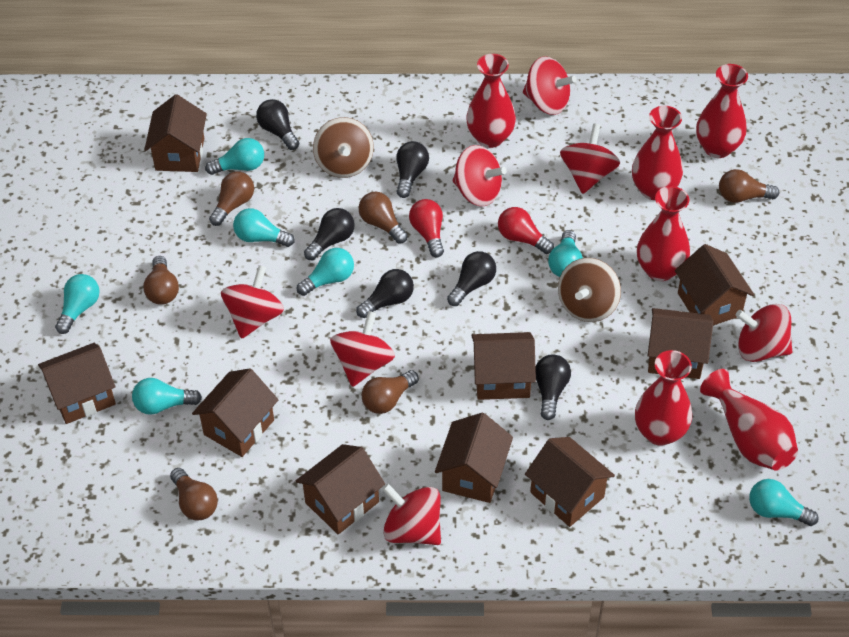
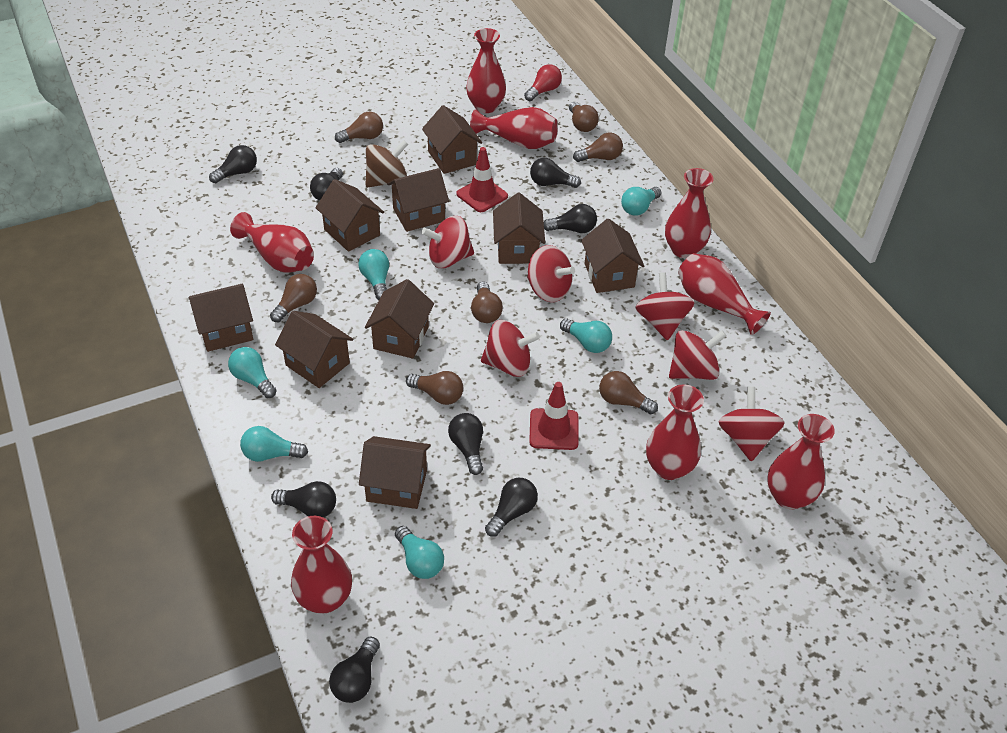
black light bulb: [256,99,300,150] [304,208,355,260] [356,269,414,318] [396,141,429,198] [447,251,496,306] [535,355,571,420] = 6 -> [209,145,257,183] [271,481,336,517] [310,168,343,201] [329,636,380,703] [448,413,483,475] [485,478,538,537] [530,158,581,188] [544,204,597,233] = 8
brown light bulb: [143,256,179,305] [170,468,218,520] [209,172,254,226] [359,192,408,244] [361,370,419,414] [719,169,779,203] = 6 -> [270,274,317,322] [335,112,383,143] [406,371,463,405] [471,282,503,323] [569,102,599,132] [573,133,623,162] [599,371,658,414] = 7
brown spinning top: [313,117,374,178] [558,258,621,322] = 2 -> [365,140,408,187] = 1
red light bulb: [409,199,444,258] [498,207,554,254] = 2 -> [524,64,562,101] = 1
red spinning top: [221,265,284,339] [330,311,395,387] [382,483,441,545] [453,145,507,206] [523,56,577,115] [560,123,620,194] [736,304,792,362] = 7 -> [421,216,474,268] [481,320,540,377] [527,245,575,302] [635,272,695,341] [669,330,727,380] [719,387,785,461] = 6
red traffic cone: none = 0 -> [456,147,508,212] [529,382,579,450] = 2
red vase: [466,54,516,148] [632,106,683,200] [635,350,692,446] [637,186,690,281] [696,64,748,158] [700,369,798,471] = 6 -> [230,212,314,273] [291,516,352,613] [466,28,506,113] [470,107,558,149] [646,384,704,480] [665,168,714,258] [678,253,771,335] [767,414,835,509] = 8
turquoise light bulb: [55,274,100,334] [132,378,202,415] [205,138,264,175] [233,208,295,247] [297,248,354,296] [548,230,583,277] [749,479,819,526] = 7 -> [228,347,277,398] [240,426,308,462] [358,249,389,300] [395,526,444,579] [560,319,612,353] [621,187,661,216] = 6

